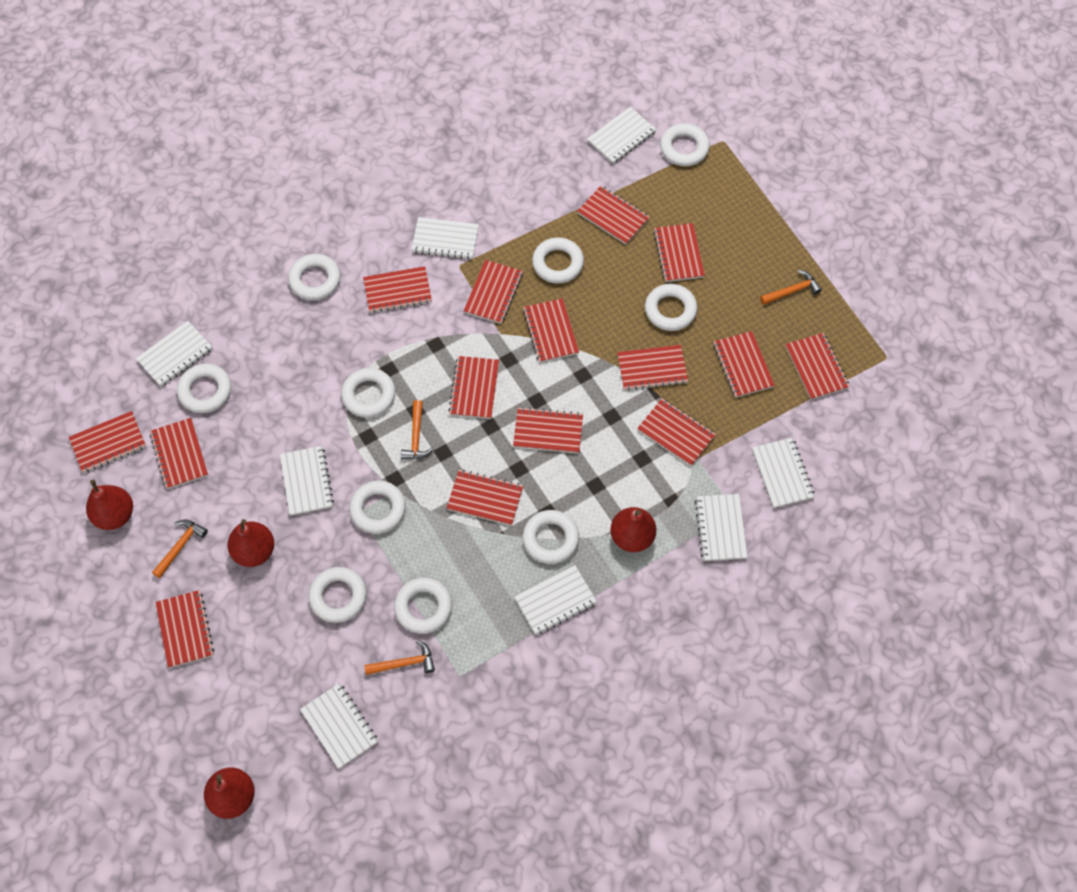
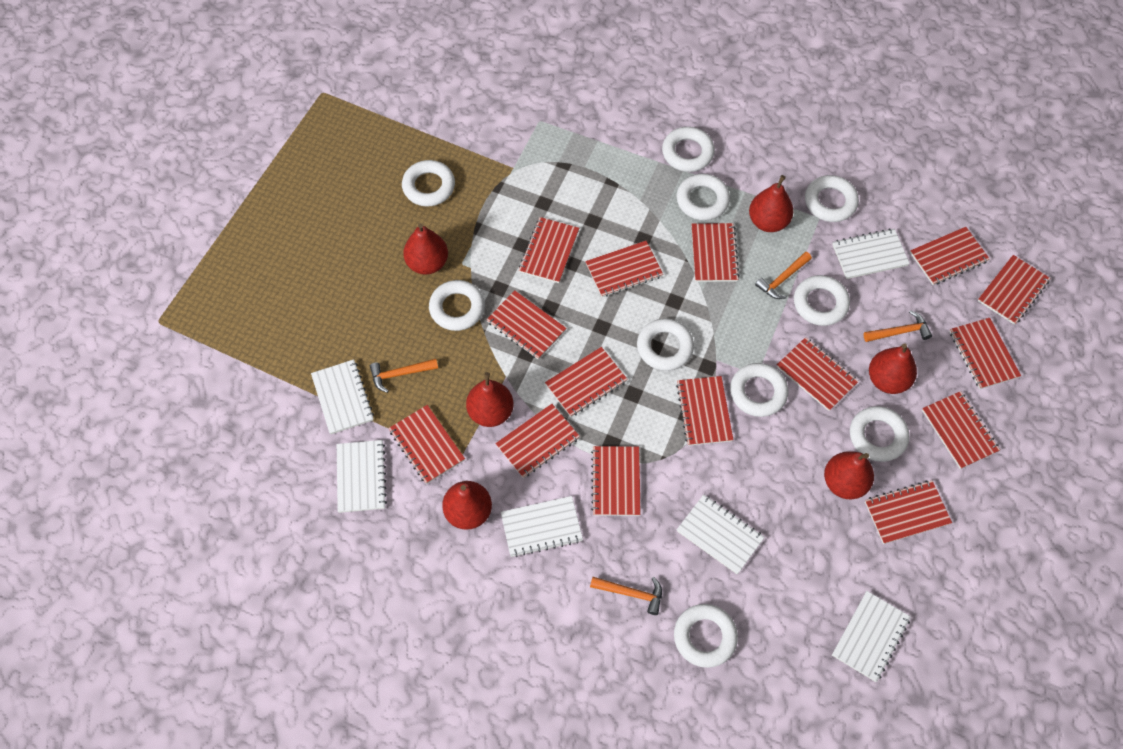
red pear: [86,480,133,530] [204,767,255,819] [227,519,274,567] [610,507,656,552] = 4 -> [403,223,448,275] [442,481,492,530] [466,372,514,427] [749,175,794,232] [824,451,874,499] [869,343,917,394] = 6
white notebook: [136,321,213,387] [280,446,334,516] [300,683,378,769] [411,217,479,260] [515,565,597,635] [587,107,657,164] [695,494,748,561] [752,438,815,508] = 8 -> [311,359,374,434] [337,440,387,513] [501,496,583,557] [677,494,765,574] [832,228,910,279] [832,591,911,682] = 6

